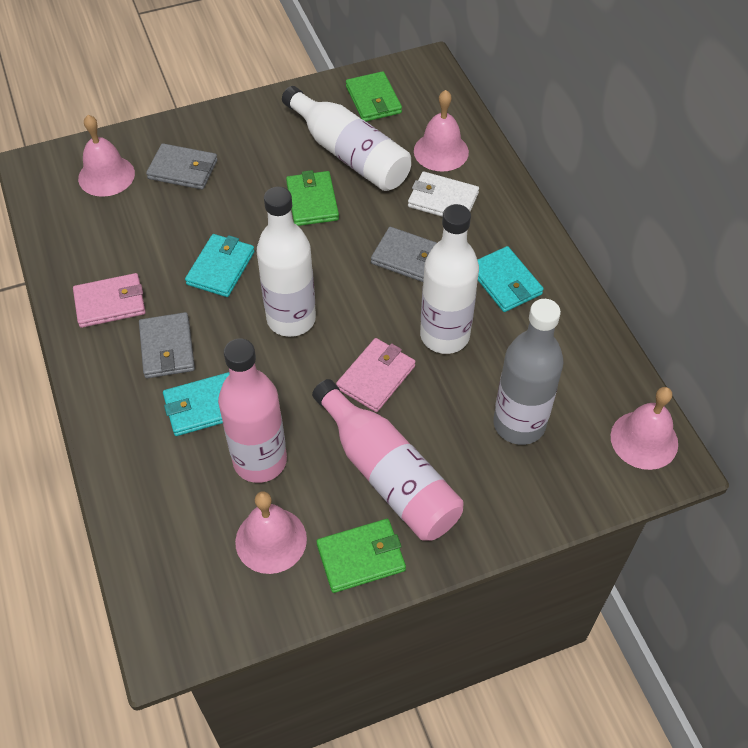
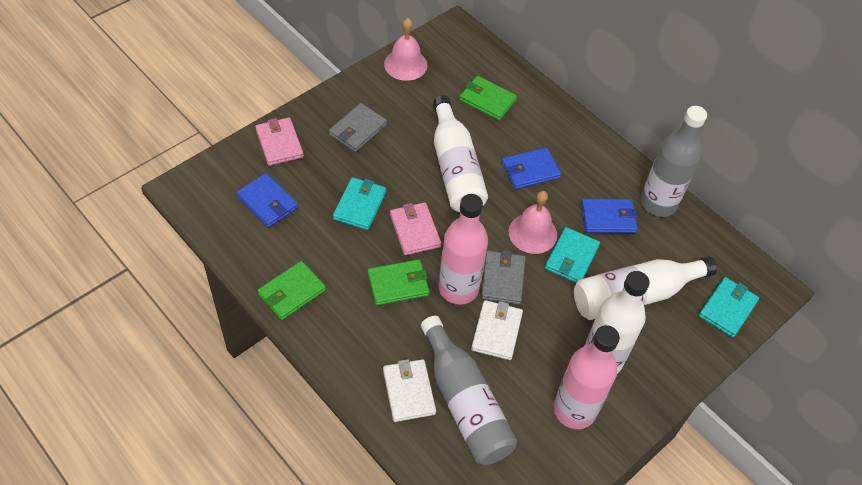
blue wallet: none = 0 -> [236,173,298,228] [502,147,561,189] [581,199,638,233] = 3
grey bottle: [493,299,564,445] = 1 -> [421,316,517,465] [640,106,707,217] = 2
grey wallet: [139,312,195,378] [146,143,218,190] [371,227,437,282] = 3 -> [329,103,387,152] [481,250,525,305] = 2
pink bell: [78,115,135,197] [235,491,307,574] [414,90,469,172] [611,387,678,470] = 4 -> [384,18,427,81] [509,191,557,254] = 2
white wallet: [408,171,479,217] = 1 -> [383,359,436,422] [471,300,523,360] = 2

